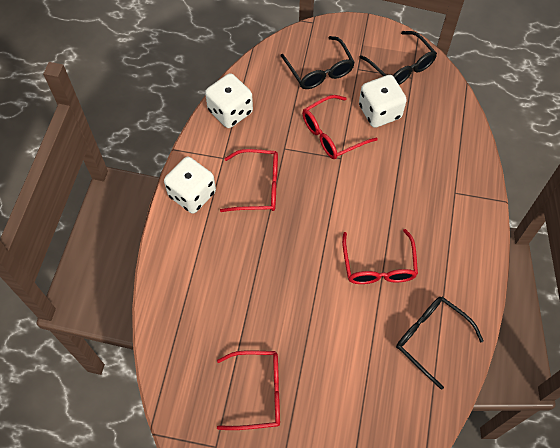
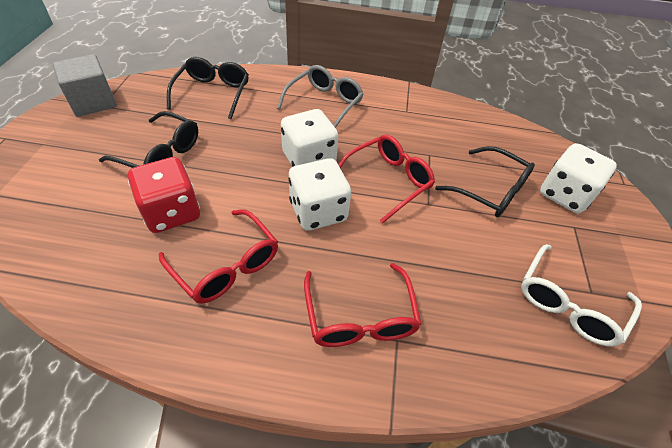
grey cube: none = 0 -> [53,54,117,117] = 1
grey glasses: none = 0 -> [277,65,363,128] = 1
red dice: none = 0 -> [128,157,200,233] = 1
red glasses: [217,350,280,430] [220,149,278,212] [302,95,378,159] [342,229,418,284] = 4 -> [159,209,278,304] [304,263,421,347] [338,134,435,223] = 3
white glasses: none = 0 -> [521,244,642,346] = 1

